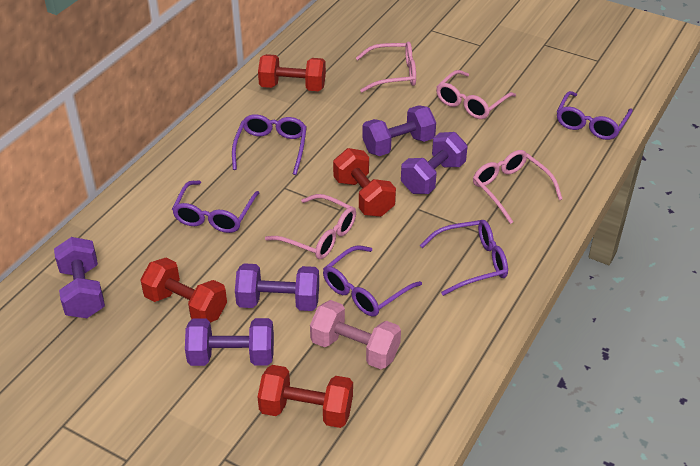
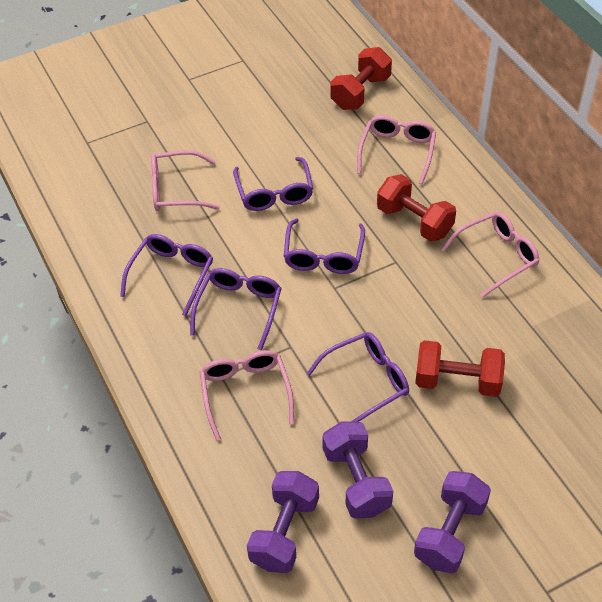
pink dumbbell: [310,300,401,369] = 1 -> none = 0
purple dumbbell: [54,237,105,318] [185,318,274,366] [235,263,319,311] [362,105,436,156] [401,132,468,194] = 5 -> [247,471,319,573] [322,421,393,519] [414,471,491,573] = 3
red dumbbell: [140,258,227,323] [258,54,326,91] [258,365,353,428] [333,148,396,217] = 4 -> [330,47,392,110] [377,174,456,242] [415,340,505,397] = 3

